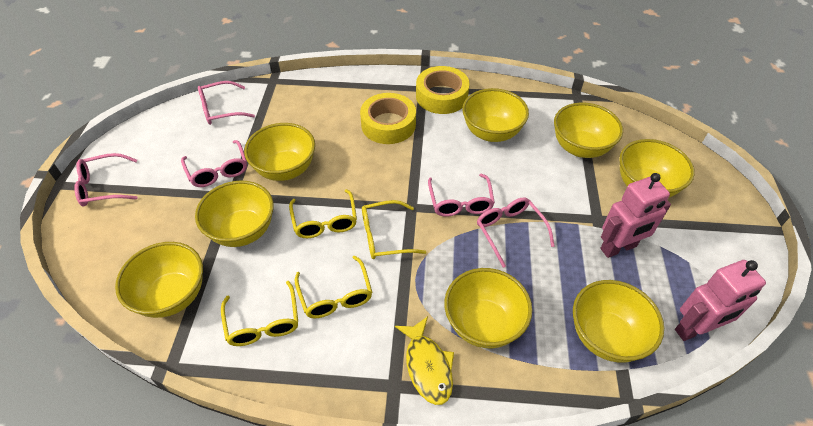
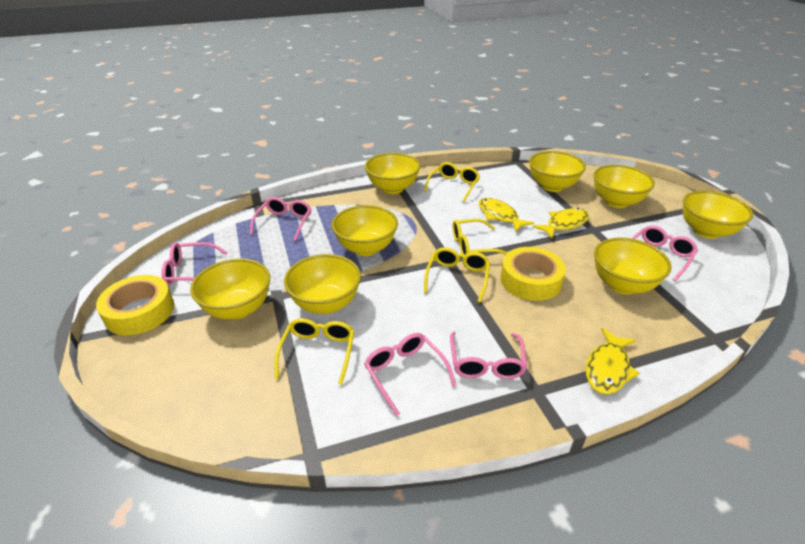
pink robot: [600,173,671,258] [675,260,766,341] = 2 -> none = 0
yellow fish: [395,316,454,405] = 1 -> [478,198,534,232] [533,208,589,238] [586,328,640,394] = 3

